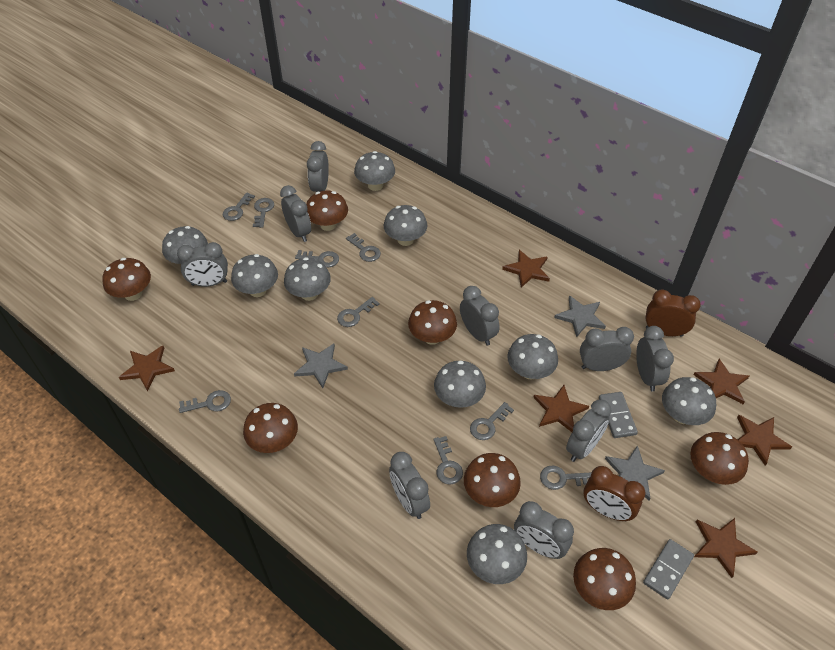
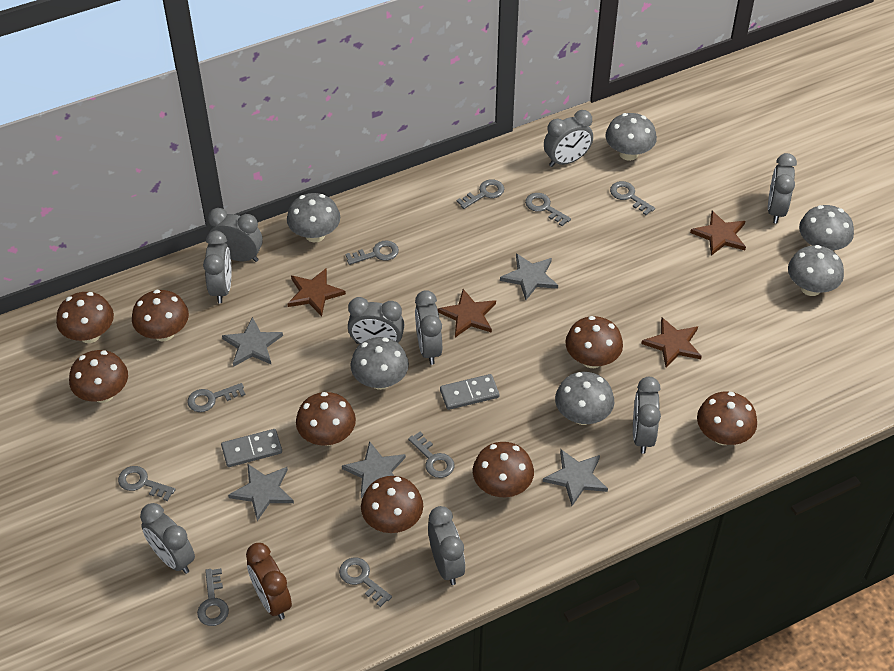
brown clock: [583,466,646,521] [646,289,701,337] = 2 -> [246,543,292,620] = 1
brown mushroom: [102,258,151,301] [243,403,298,453] [306,190,348,231] [408,300,457,345] [464,453,521,507] [573,548,636,610] [690,432,749,485] = 7 -> [56,292,114,343] [69,350,128,403] [132,290,189,341] [296,392,356,446] [361,476,423,533] [473,442,534,497] [565,316,623,368] [697,392,757,445] = 8
brown star: [119,346,175,391] [502,250,550,288] [533,385,589,432] [694,359,749,404] [694,518,758,578] [737,415,792,466] = 6 -> [287,269,346,316] [438,289,496,337] [641,318,702,368] [690,211,746,256] = 4
grey mushroom: [162,226,208,264] [231,254,278,297] [284,257,331,301] [354,151,395,191] [384,205,427,246] [434,360,486,408] [467,524,527,584] [507,334,558,380] [662,377,716,425] = 9 -> [287,193,340,242] [351,337,409,390] [555,372,614,425] [605,113,657,161] [788,245,844,296] [799,205,854,250] = 6
grey star: [294,344,348,388] [554,295,606,337] [605,445,665,500] = 3 -> [222,317,283,367] [228,464,294,521] [342,441,406,498] [500,253,558,300] [543,449,608,506] = 5

